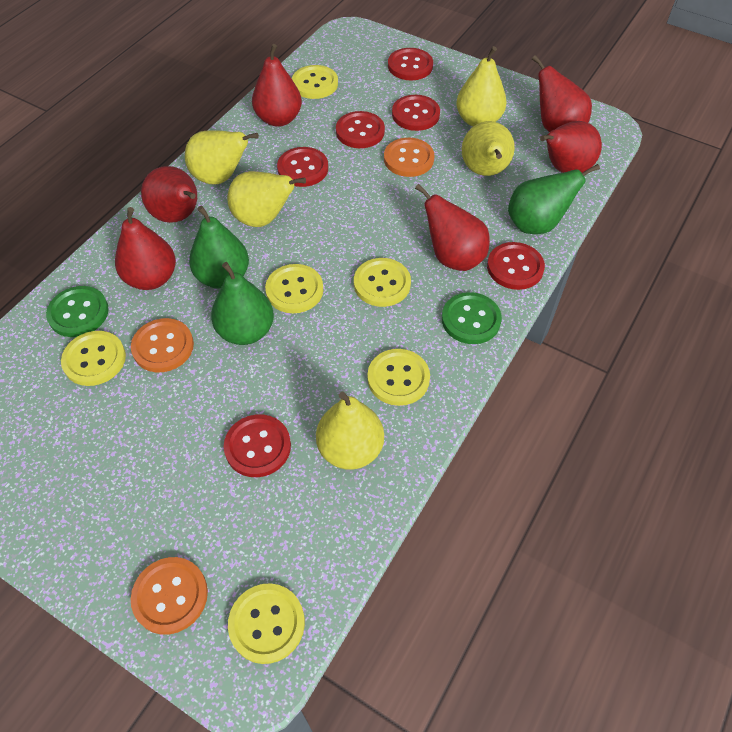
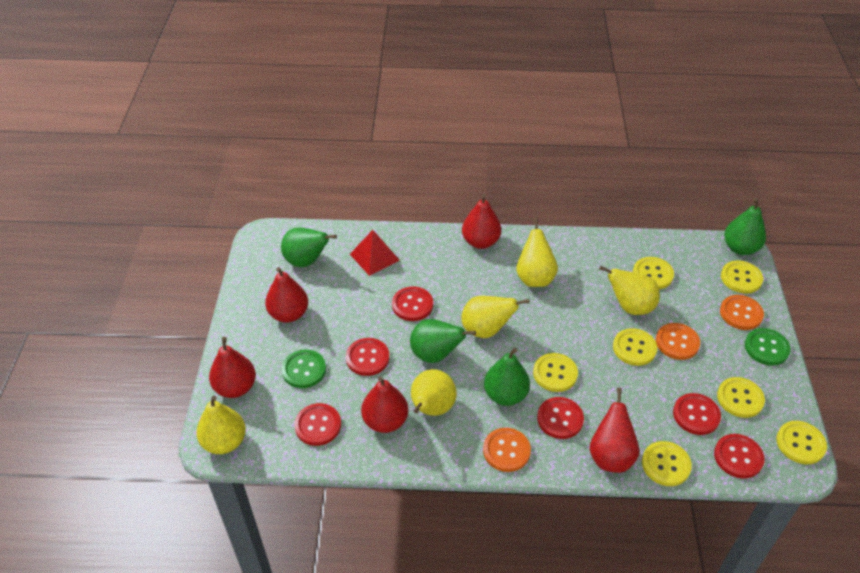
green pear: [189,206,249,289] [211,262,274,345] [508,164,600,234] = 3 -> [281,227,337,267] [410,319,476,363] [484,348,530,406] [724,198,766,255] = 4
red pear: [115,207,176,290] [141,166,197,223] [252,44,302,127] [415,184,490,271] [532,55,592,132] [540,121,602,173] = 6 -> [209,337,256,398] [265,267,308,322] [361,377,408,433] [462,194,501,249] [590,388,639,473] = 5
red pyramid: none = 0 -> [350,230,400,276] = 1
yellow button: [61,331,126,386] [228,583,305,664] [265,264,323,313] [292,65,338,99] [354,258,411,307] [367,349,430,406] = 6 -> [533,353,578,392] [613,328,657,366] [633,257,674,289] [642,441,692,486] [717,377,765,418] [721,261,763,294] [776,421,827,464] = 7

